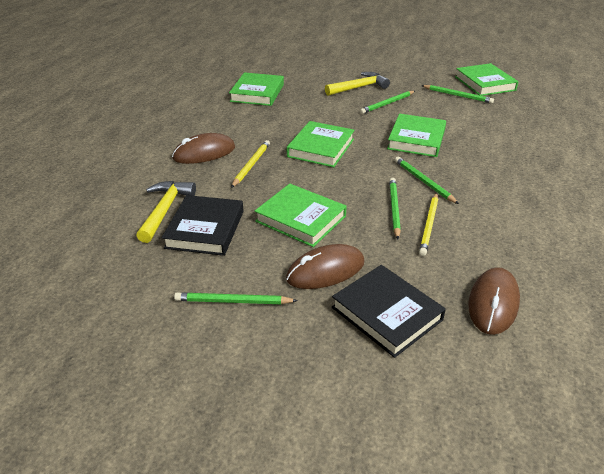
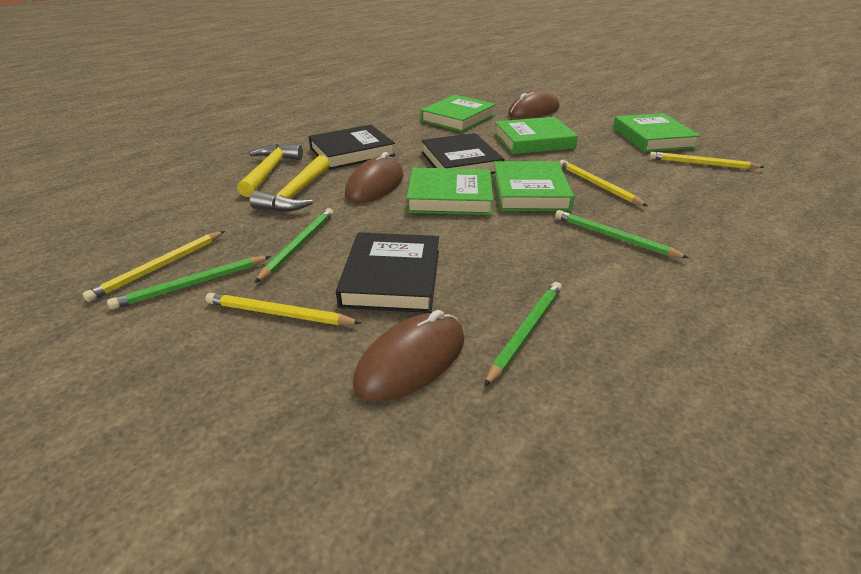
black book: [162,195,244,256] [332,265,446,358] = 2 -> [309,125,395,170] [336,232,439,313] [421,133,504,174] = 3
green pencil: [174,293,298,304] [360,91,415,114] [389,178,401,239] [395,157,459,204] [421,85,494,103] = 5 -> [107,256,271,310] [255,208,333,283] [484,282,562,387] [555,210,689,258] = 4
yellow pencil: [231,140,270,188] [419,193,438,256] = 2 -> [83,231,225,302] [205,293,361,325] [559,160,648,206] [649,152,764,169] = 4

